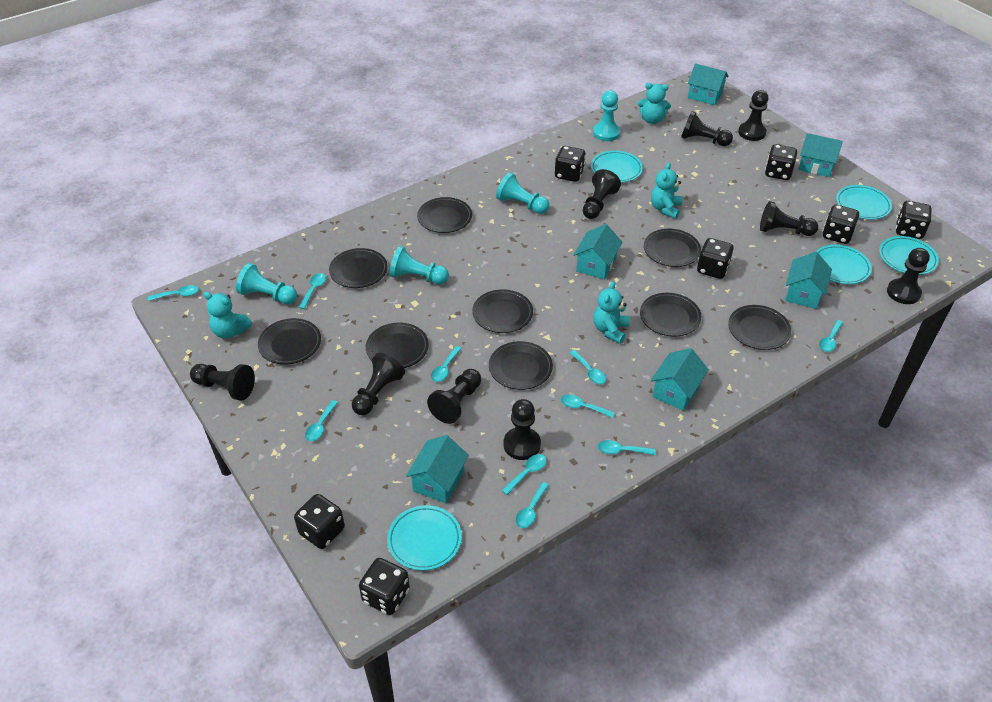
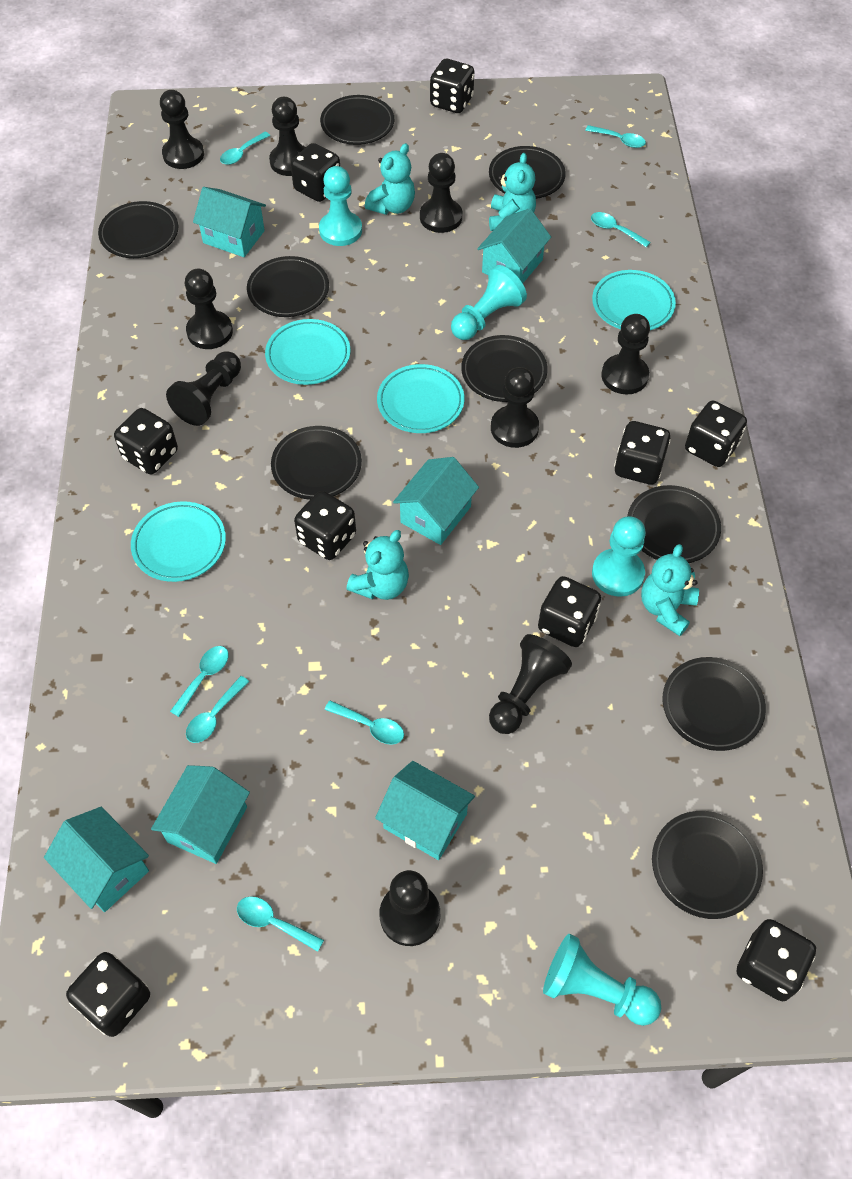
black dice: [294,494,345,549] [359,558,410,615] [555,146,586,182] [697,238,734,279] [765,144,797,180] [822,205,859,244] [896,201,932,239] = 7 -> [66,952,150,1037] [114,408,178,474] [291,143,340,202] [294,491,356,560] [430,59,474,113] [538,576,601,647] [614,421,671,485] [685,401,747,467] [737,919,816,1001] = 9
turquoise plate: [387,505,462,571] [591,151,643,183] [815,245,872,284] [836,185,892,220] [879,236,939,275] = 5 -> [131,501,226,582] [265,319,351,385] [377,364,464,433] [592,270,676,330] = 4
turquoise spoon: [148,285,199,301] [299,273,326,309] [305,400,338,441] [431,346,462,382] [502,454,546,495] [515,482,549,528] [561,394,615,418] [570,350,606,384] [598,440,656,455] [819,320,844,352] = 10 -> [170,646,229,717] [186,676,249,743] [220,132,270,165] [237,896,324,952] [325,700,404,745] [585,125,646,148] [591,212,651,248] = 7

